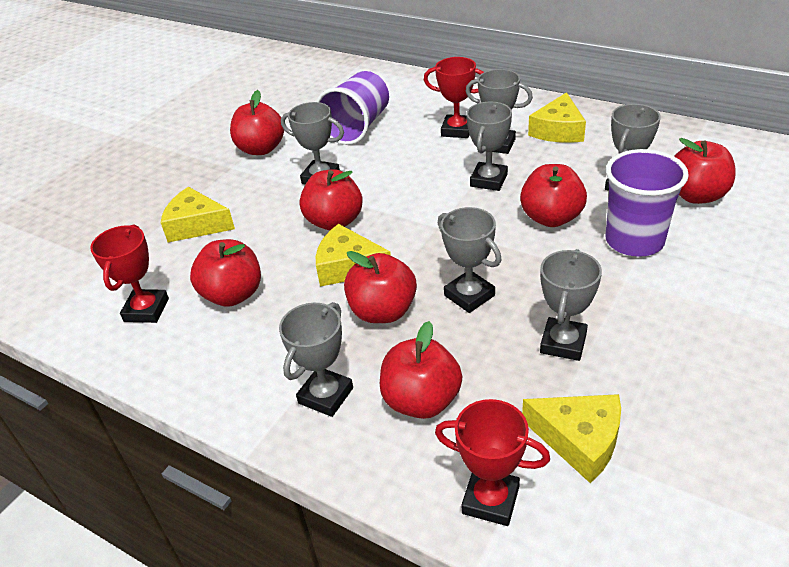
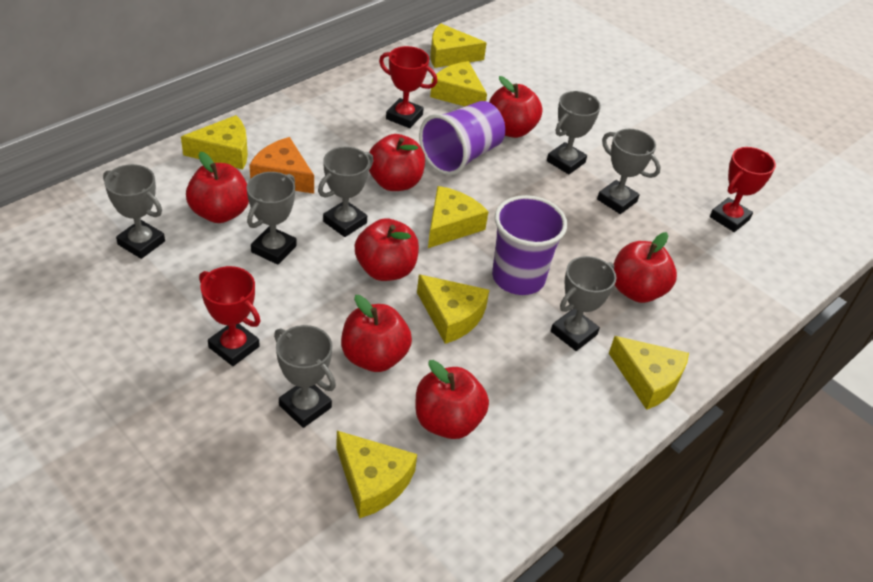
orange cheese: none = 0 -> [249,137,314,194] = 1
yellow cheese: [161,187,235,242] [316,224,391,286] [522,394,621,483] [528,92,586,143] = 4 -> [181,115,248,169] [336,431,417,519] [417,274,489,344] [428,186,489,248] [430,23,487,68] [430,61,487,106] [609,336,689,410] = 7

